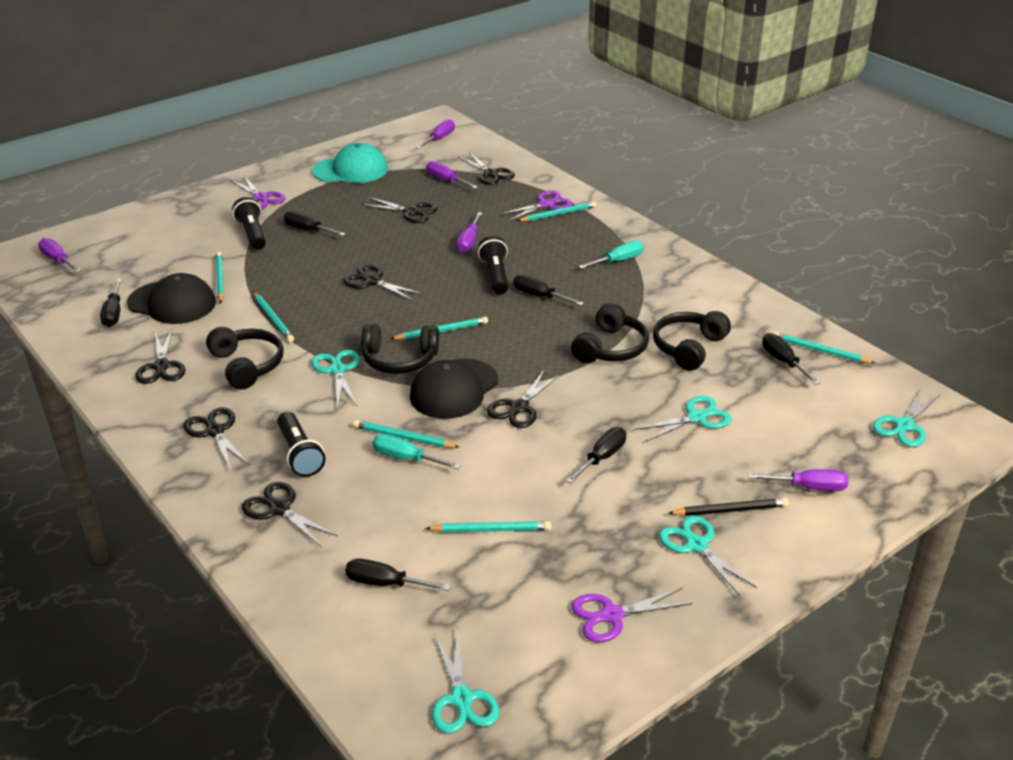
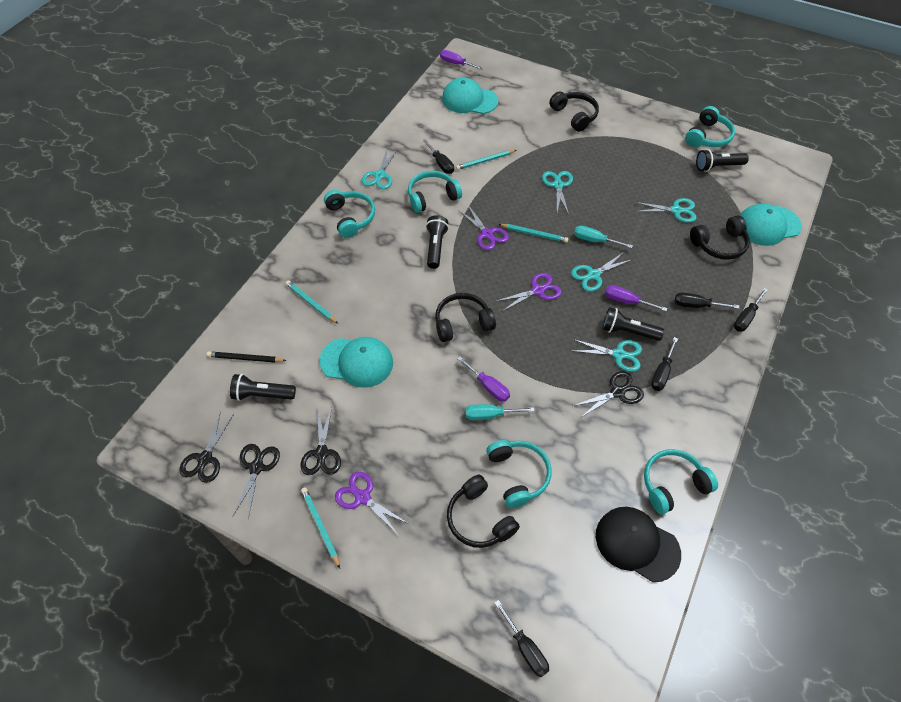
black cap: [127,273,216,324] [410,359,498,419] = 2 -> [596,507,681,582] = 1
black flashlight: [232,197,266,250] [277,412,326,477] [478,236,508,295] = 3 -> [230,374,296,401] [426,215,449,269] [602,307,664,341] [696,149,749,172] = 4
black scissors: [135,328,186,384] [183,407,250,471] [242,482,338,547] [343,265,423,301] [362,197,438,223] [458,152,515,185] [487,370,560,428] = 7 -> [179,411,234,483] [232,444,280,519] [301,407,341,475] [573,371,644,418] = 4
black screwdriver: [100,279,122,327] [284,211,346,236] [345,558,451,591] [513,275,584,306] [566,427,626,484] [762,333,820,385] = 6 -> [422,139,454,174] [494,600,549,677] [651,337,678,391] [675,292,739,309] [734,288,768,332] = 5
purple screwdriver: [38,238,81,272] [417,119,455,149] [426,161,478,189] [457,212,482,253] [748,469,848,491] = 5 -> [440,50,484,70] [457,356,510,402] [605,285,667,311] = 3
turquoise cap: [312,143,388,183] = 1 -> [319,337,393,388] [442,78,498,114] [740,203,802,246] = 3
turquoise headphones: none = 0 -> [324,190,375,238] [408,171,462,213] [486,440,552,508] [644,449,718,514] [686,106,735,147] = 5
turquoise pencil: [215,252,224,303] [253,292,294,342] [353,420,460,448] [390,317,488,340] [425,521,551,533] [517,201,597,221] [773,332,875,364] = 7 -> [285,280,338,324] [301,487,340,568] [456,150,516,170] [499,224,569,243] = 4

